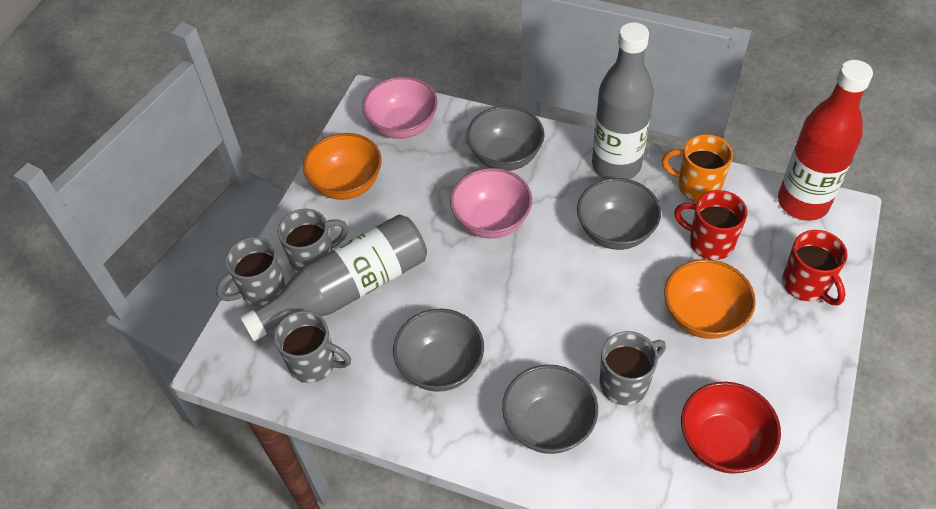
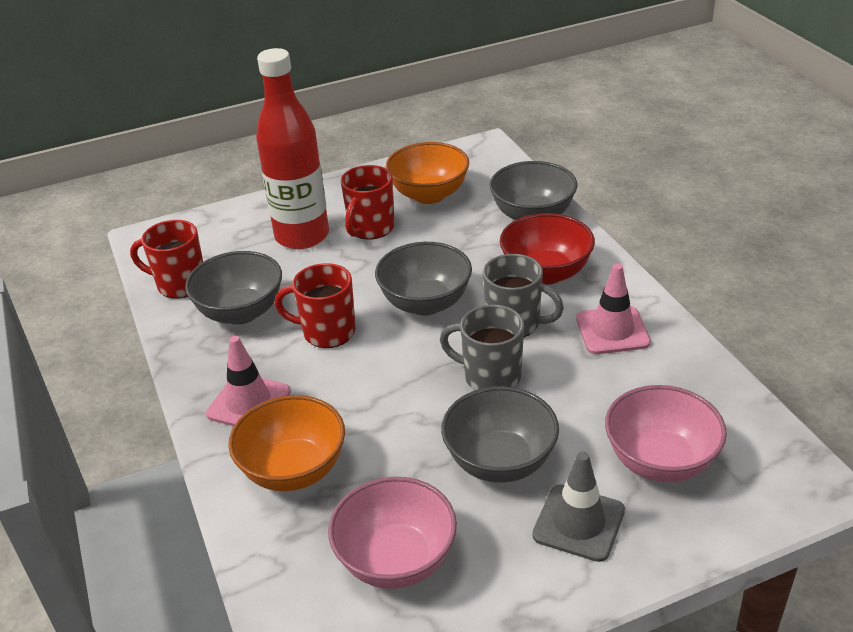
grey bottle: [240,214,427,341] [592,22,654,179] = 2 -> none = 0
grey mug: [216,237,285,306] [274,311,351,383] [278,209,348,273] [600,331,666,405] = 4 -> [440,305,524,390] [483,254,564,337] = 2
grey traffic cone: none = 0 -> [532,452,625,562] = 1
orange mug: [662,134,733,202] = 1 -> none = 0
pink traffic cone: none = 0 -> [206,336,291,426] [576,264,651,354] = 2
red mug: [674,190,747,260] [782,230,848,305] = 2 -> [130,220,203,299] [274,263,356,348] [341,165,395,240] = 3

